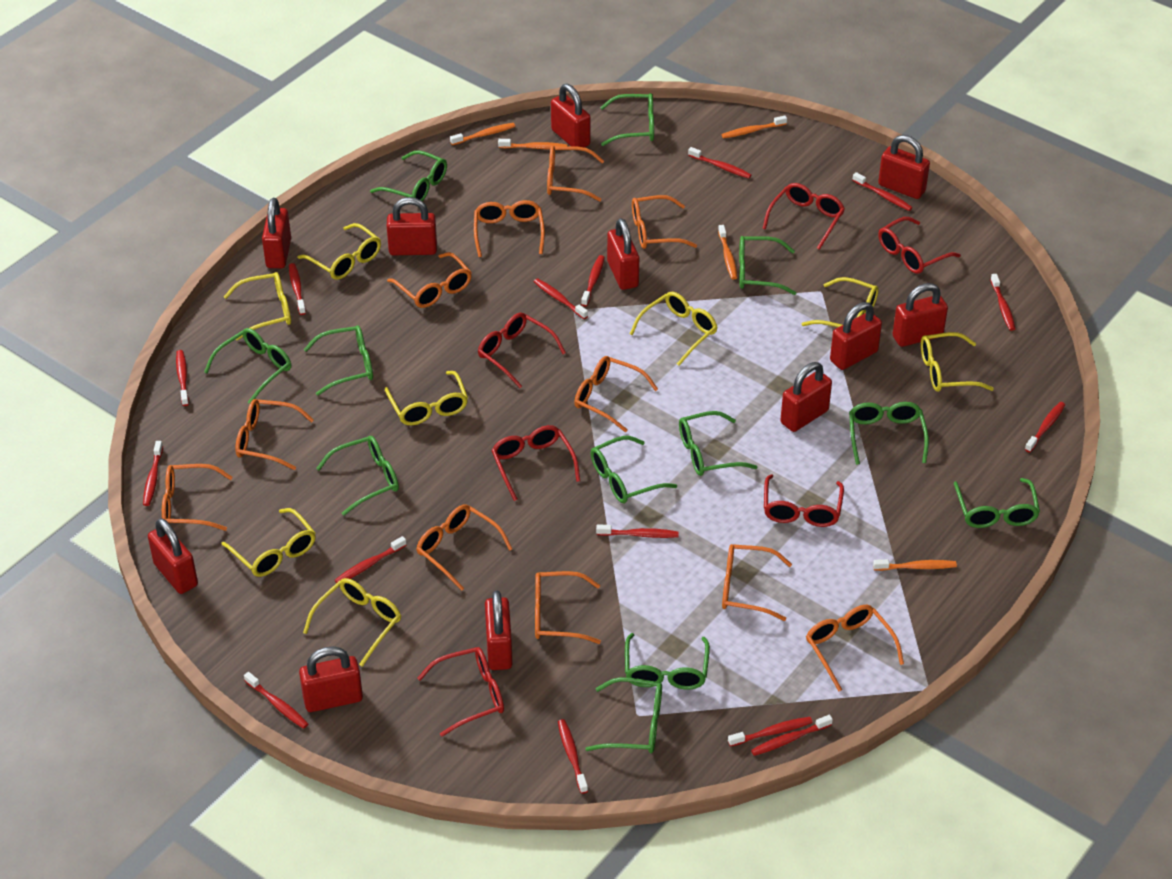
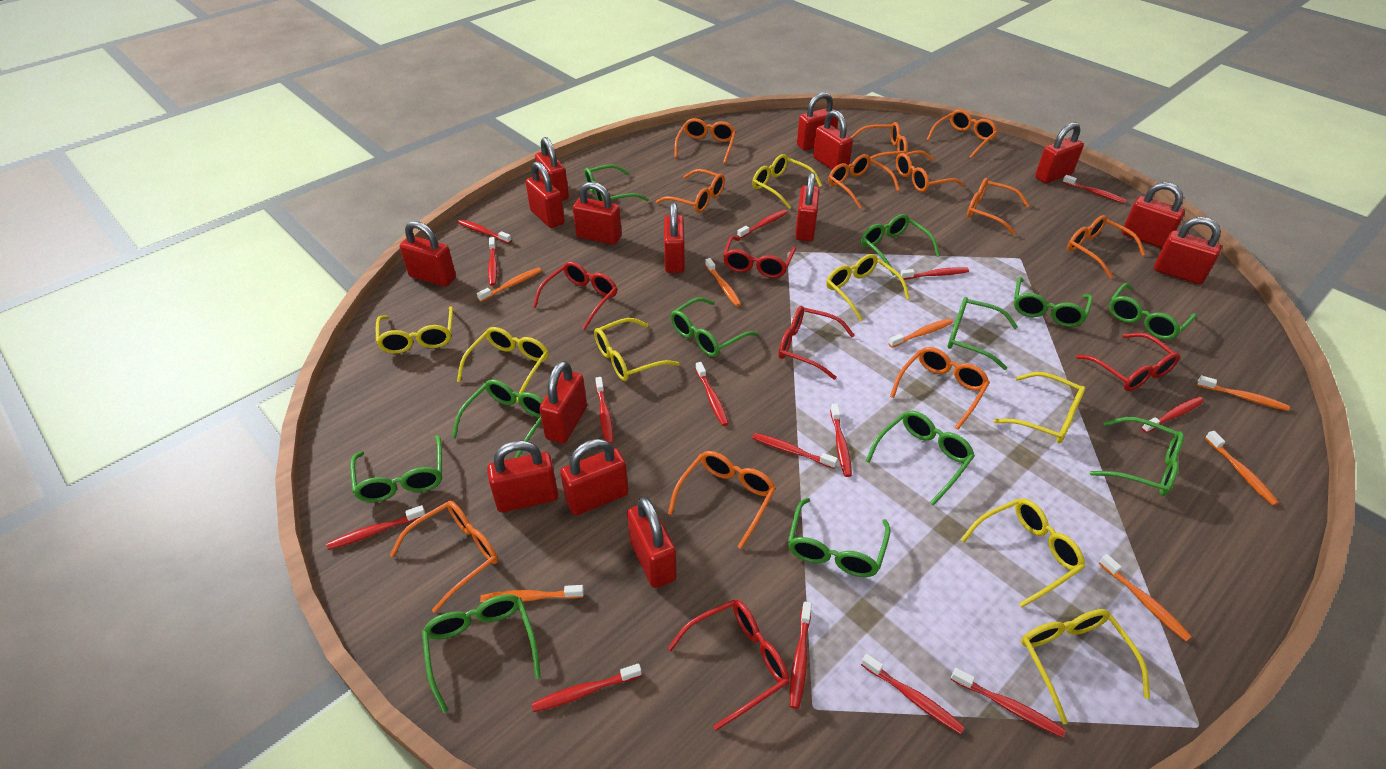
orange toothbrush: [450,123,515,145] [498,139,567,150] [718,225,737,279] [722,115,787,139] [873,559,957,571] = 5 -> [477,267,542,302] [480,585,584,603] [705,258,741,307] [888,319,953,348] [1099,554,1192,641] [1197,375,1290,411] [1205,431,1279,506] = 7
red glasses: [417,647,504,737] [478,313,566,388] [491,425,580,501] [762,183,845,250] [764,475,844,527] [878,217,961,274] = 6 -> [533,261,617,330] [668,599,789,731] [723,236,796,278] [778,306,855,380] [1076,333,1180,391] = 5
red padlock: [148,518,198,594] [262,198,291,268] [299,646,363,712] [387,197,437,255] [485,590,513,670] [551,84,590,148] [607,218,639,290] [780,362,832,432] [830,302,882,370] [878,135,930,199] [892,283,948,347] = 11 -> [400,221,456,286] [487,440,558,512] [525,161,565,228] [535,137,569,201] [539,361,587,444] [560,439,628,515] [573,182,622,245] [627,497,677,588] [664,202,685,273] [795,172,819,241] [797,92,838,151] [813,110,853,170] [1035,122,1084,183] [1122,182,1185,248] [1154,217,1222,284] = 15

